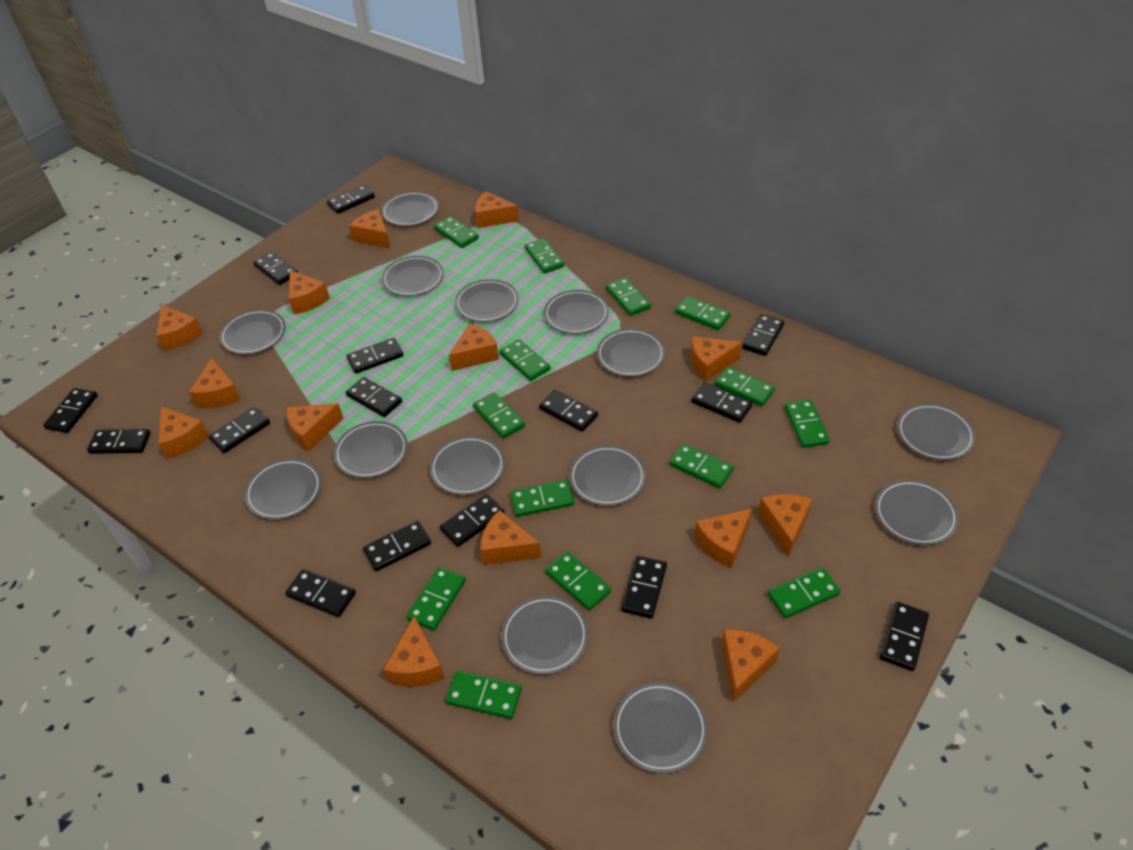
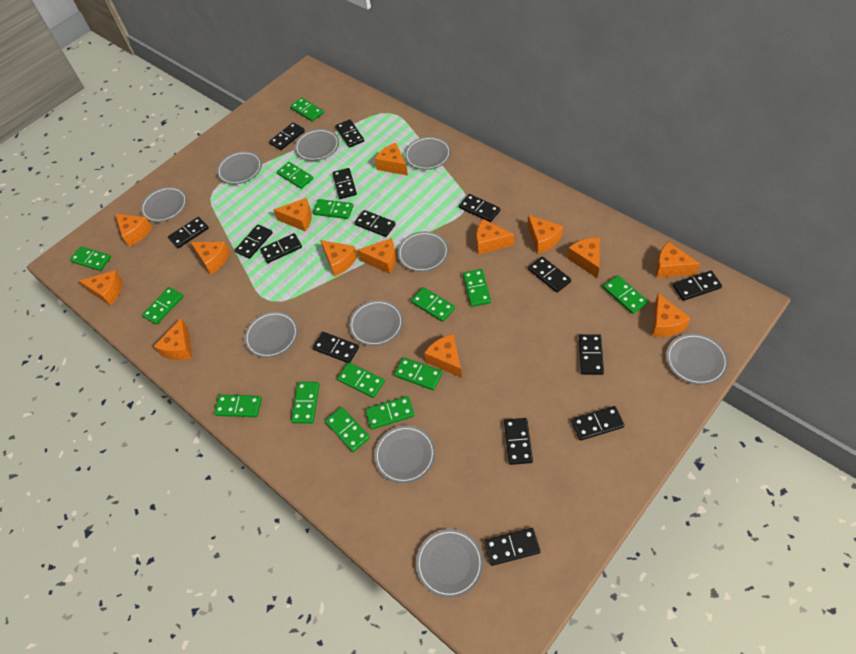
grey plate: [219,309,286,354] [244,459,322,520] [334,421,408,478] [381,191,439,226] [382,256,444,296] [430,436,505,495] [455,279,519,322] [501,596,588,675] [544,290,609,334] [569,445,646,506] [597,329,665,377] [613,682,708,773] [875,480,959,545] [897,403,976,460] = 14 -> [140,187,187,222] [217,151,262,184] [244,311,298,358] [295,129,339,161] [349,300,403,346] [374,425,435,484] [397,231,449,272] [405,137,451,170] [416,529,483,598] [666,333,728,385] = 10

